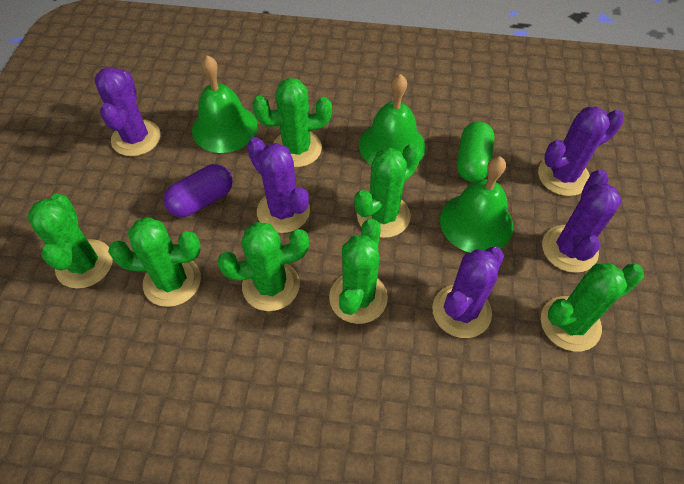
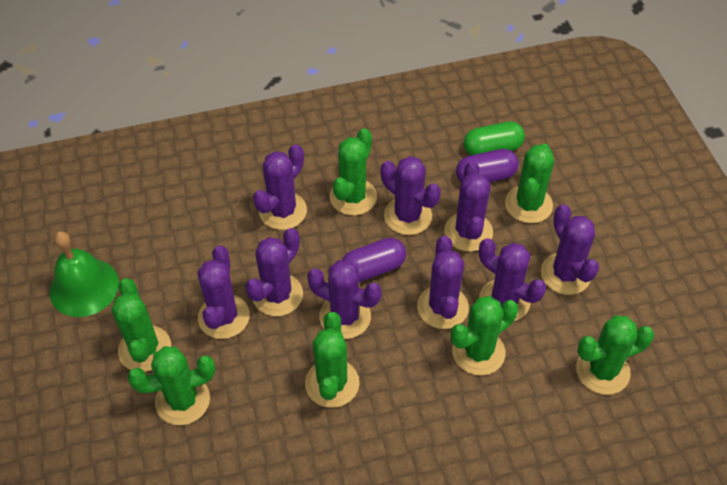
green bell: [192,55,258,153] [359,74,426,165] [440,156,513,253] = 3 -> [50,231,119,317] = 1
purple cactus: [94,67,160,156] [247,137,310,233] [432,247,504,338] [538,107,624,196] [542,169,622,273] = 5 -> [197,245,250,339] [245,228,303,316] [253,144,307,230] [307,260,382,339] [381,156,441,235] [417,236,469,329] [444,161,493,252] [479,238,546,321] [541,204,599,295] = 9
purple capsule: [163,164,233,217] = 1 -> [342,238,406,282] [456,149,519,183] = 2

